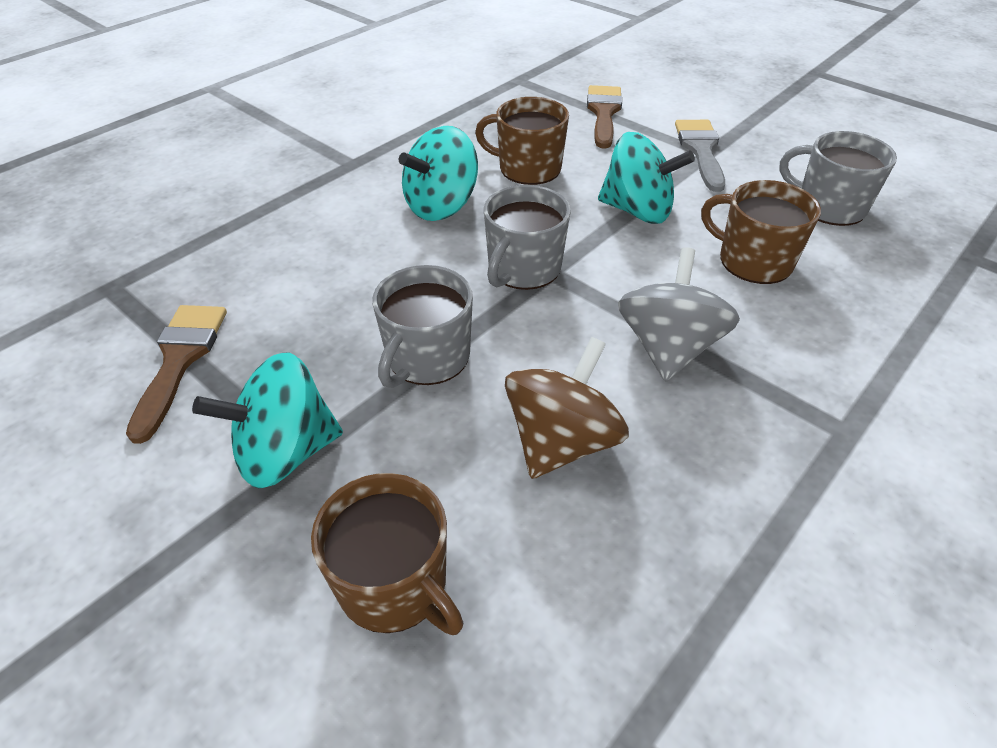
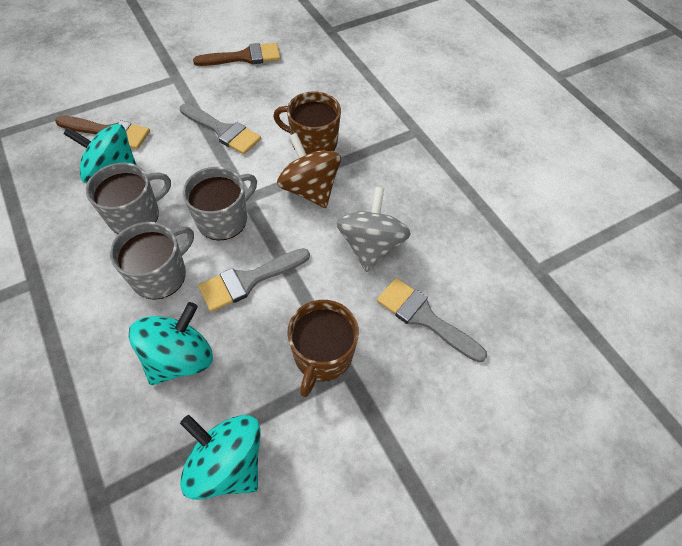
brown mug: [311,473,463,635] [475,97,569,185] [701,180,821,284] = 3 -> [273,91,341,155] [287,300,359,397] = 2
grey brush: [675,120,725,192] = 1 -> [180,103,261,154] [198,248,310,312] [377,278,487,363] = 3

